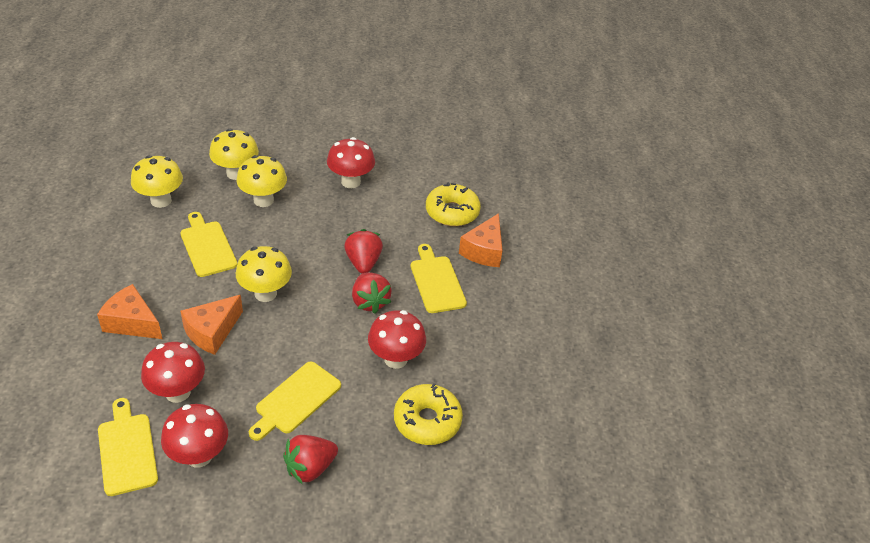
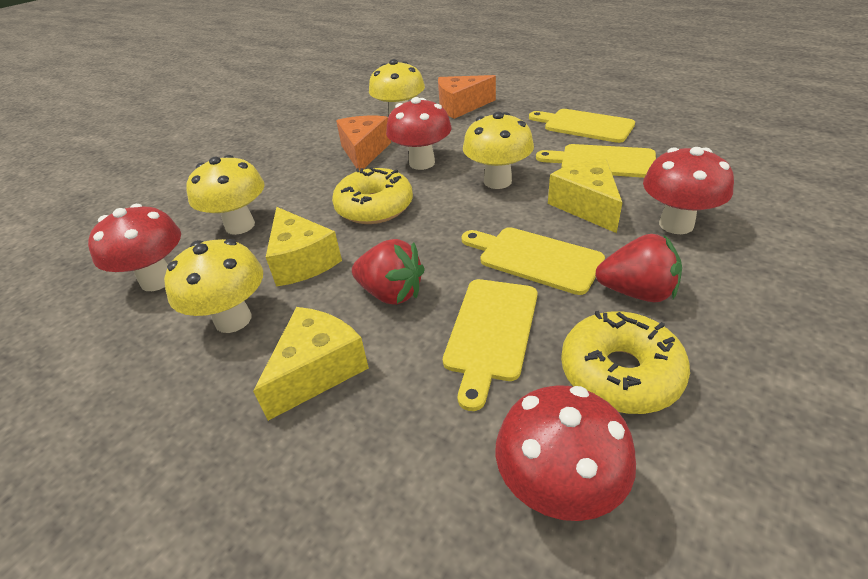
orange cheese: [97,284,162,339] [180,295,243,355] [459,213,503,267] = 3 -> [336,116,391,171] [438,75,496,119] = 2
red strawberry: [283,435,338,485] [344,229,383,273] [352,272,392,314] = 3 -> [352,239,425,305] [595,234,682,302] = 2
yellow cheese: none = 0 -> [253,307,369,421] [266,207,342,287] [548,159,623,233] = 3

